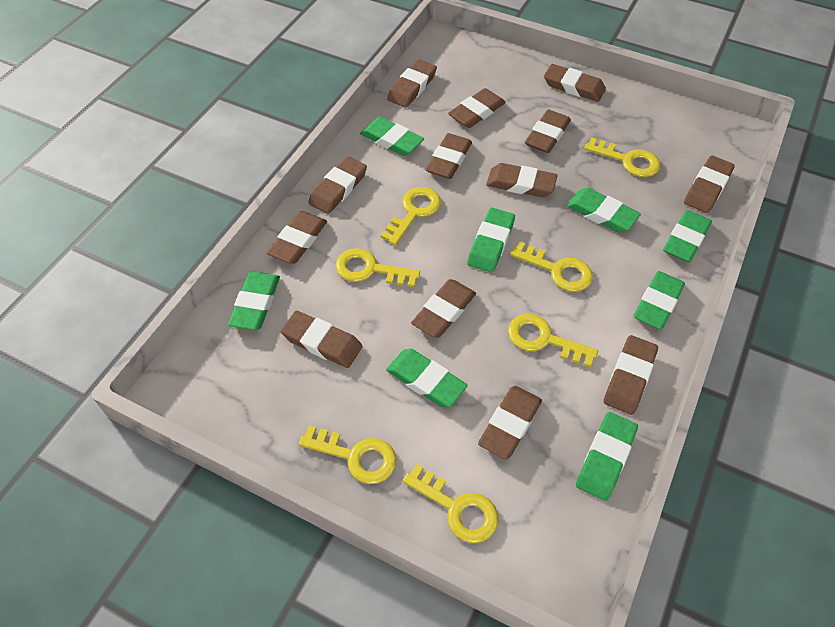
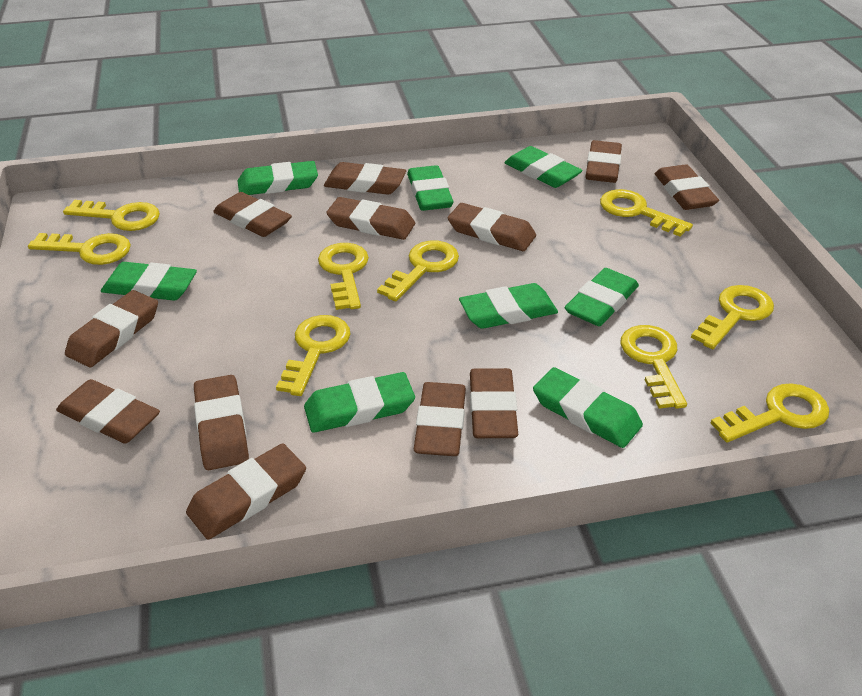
brown eraser: [267,211,327,264] [281,311,363,368] [308,156,367,214] [387,59,437,108] [411,279,476,338] [425,133,472,179] [448,88,506,128] [478,386,542,460] [486,163,558,197] [525,110,571,153] [544,64,606,102] [603,335,658,415] [684,156,735,213] = 13 -> [56,379,160,444] [65,290,158,367] [186,443,306,540] [194,375,249,470] [213,192,292,237] [324,162,406,195] [326,197,415,240] [414,382,466,456] [448,203,536,251] [470,368,518,438] [586,140,622,183] [655,164,719,210] = 12
yellow key: [299,425,397,484] [336,248,420,287] [381,187,441,245] [403,464,498,543] [508,314,598,367] [510,241,593,292] [584,137,660,177] = 7 -> [28,233,131,265] [63,200,160,231] [276,315,350,396] [318,243,369,310] [377,241,459,302] [600,189,693,236] [620,325,687,409] [691,285,774,349] [711,383,829,443] = 9

